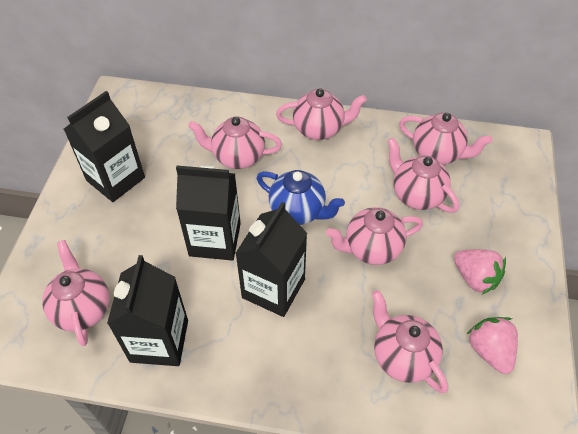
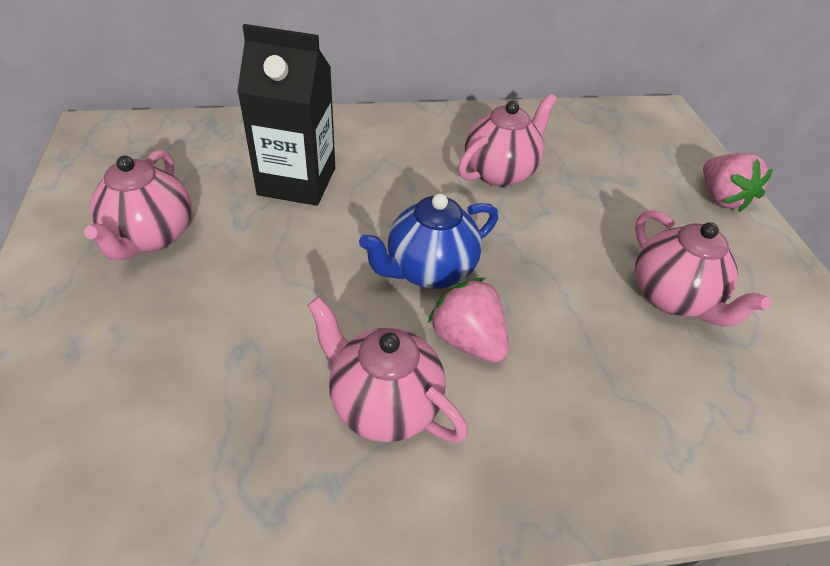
black carton: [64,91,145,202] [107,255,188,366] [176,165,241,261] [235,202,307,317] = 4 -> [237,24,335,206] = 1
pink teapot: [42,240,110,346] [188,117,282,169] [276,88,367,140] [326,207,423,265] [372,290,448,393] [387,138,459,213] [399,112,492,165] = 7 -> [84,149,192,261] [307,297,468,443] [458,93,557,187] [635,210,771,327] = 4

